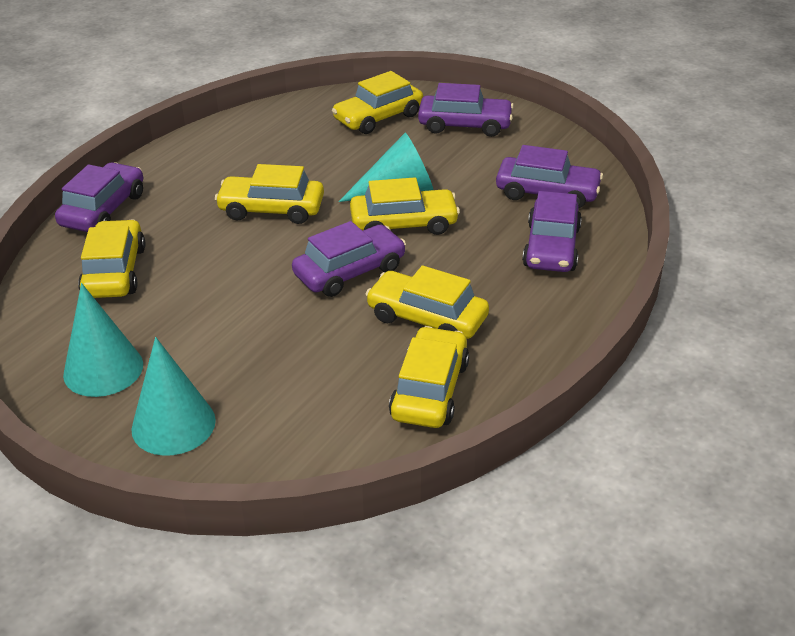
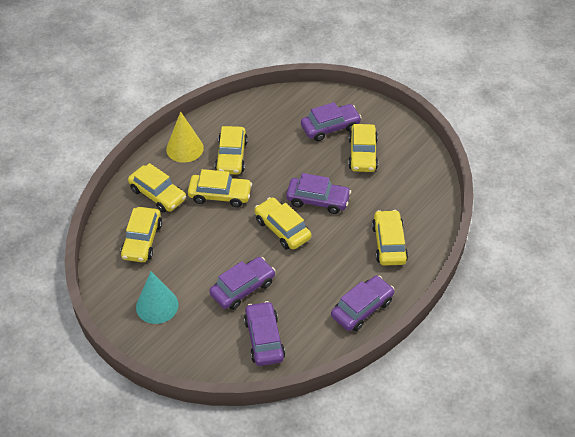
turquoise cone: [63,283,143,397] [131,337,216,456] [339,133,433,202] = 3 -> [136,272,179,324] = 1
yellow car: [78,220,145,298] [215,164,324,224] [332,71,423,134] [350,178,460,235] [366,265,489,339] [389,326,469,428] = 6 -> [120,207,162,262] [128,163,186,213] [188,169,252,207] [215,126,248,175] [255,197,311,250] [348,124,378,172] [372,210,408,266] = 7
yellow cone: none = 0 -> [166,111,204,163] = 1

